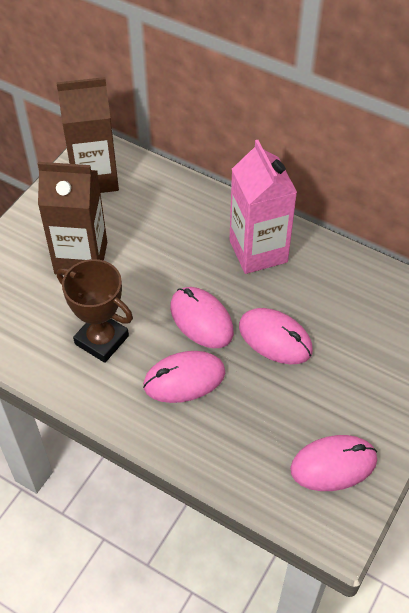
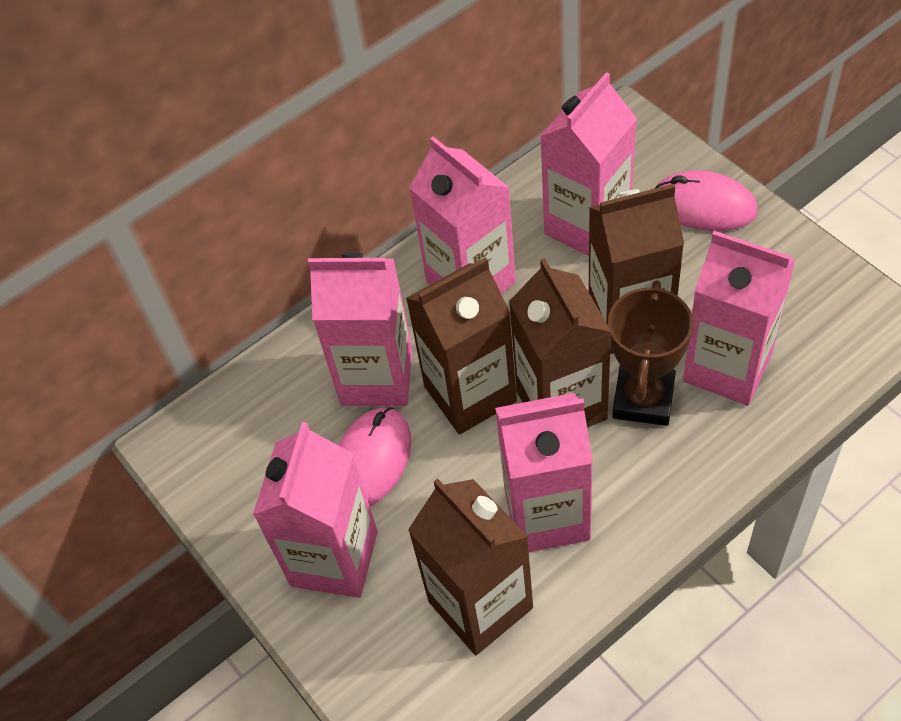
brown carton: [38,162,107,275] [56,77,119,193] = 2 -> [406,257,517,434] [408,478,533,655] [509,258,611,427] [589,184,684,354] = 4
pink carton: [229,140,297,274] = 1 -> [253,422,378,598] [308,253,412,406] [409,136,516,294] [495,393,593,552] [540,72,637,256] [683,231,796,406] = 6
pink mouse: [143,351,225,403] [170,287,234,348] [239,308,313,364] [290,435,377,491] = 4 -> [338,407,411,507] [654,171,757,231] = 2

